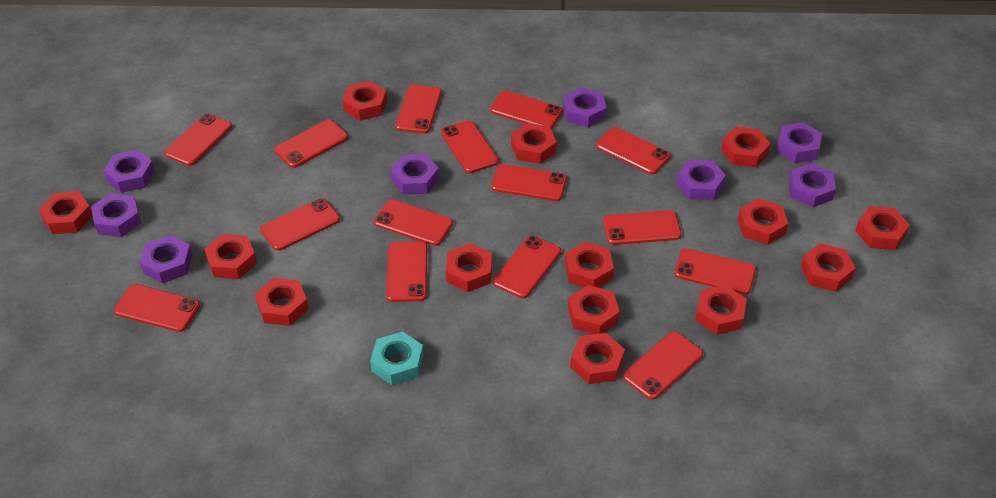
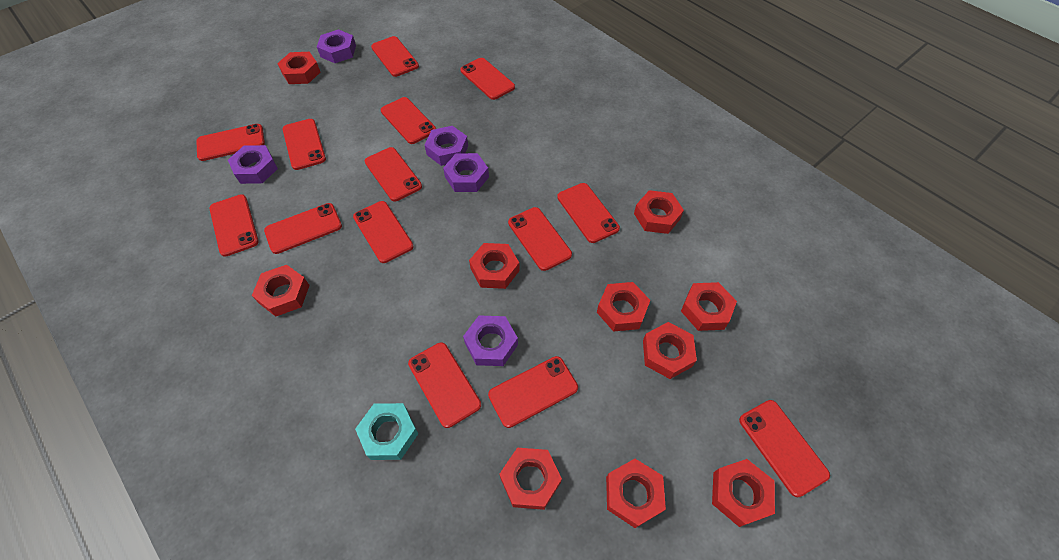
purple nut: [91,193,141,237] [103,150,155,193] [140,235,193,283] [391,154,439,195] [563,87,606,127] [676,160,726,200] [776,122,822,163] [789,163,836,207] = 8 -> [228,145,278,184] [317,29,356,63] [425,126,468,166] [443,153,489,192] [463,316,518,366] = 5
red nut: [39,191,93,234] [204,234,257,279] [255,278,309,326] [343,81,387,121] [446,243,492,292] [511,123,557,164] [565,242,614,287] [568,285,620,334] [570,333,625,384] [695,285,747,335] [721,127,771,167] [738,198,789,245] [801,243,856,292] [855,206,910,250] = 14 -> [252,265,310,317] [277,52,320,84] [469,243,520,289] [499,448,562,510] [597,282,650,332] [606,459,666,528] [634,190,684,234] [643,322,697,379] [681,282,737,331] [712,459,775,527] = 10
red phone: [114,284,200,332] [164,113,232,166] [260,198,340,251] [274,119,348,168] [374,199,453,246] [386,241,427,302] [395,85,442,134] [441,120,499,173] [490,90,563,129] [491,164,567,201] [493,235,561,298] [596,127,671,174] [603,210,682,245] [623,331,703,400] [674,248,756,295] = 15 -> [196,124,265,161] [209,194,259,257] [264,203,342,254] [283,119,326,170] [353,201,414,263] [365,147,422,201] [371,36,419,77] [381,97,436,144] [408,342,481,428] [460,58,515,100] [488,356,578,428] [508,207,572,271] [557,183,620,243] [739,400,830,497] = 14

